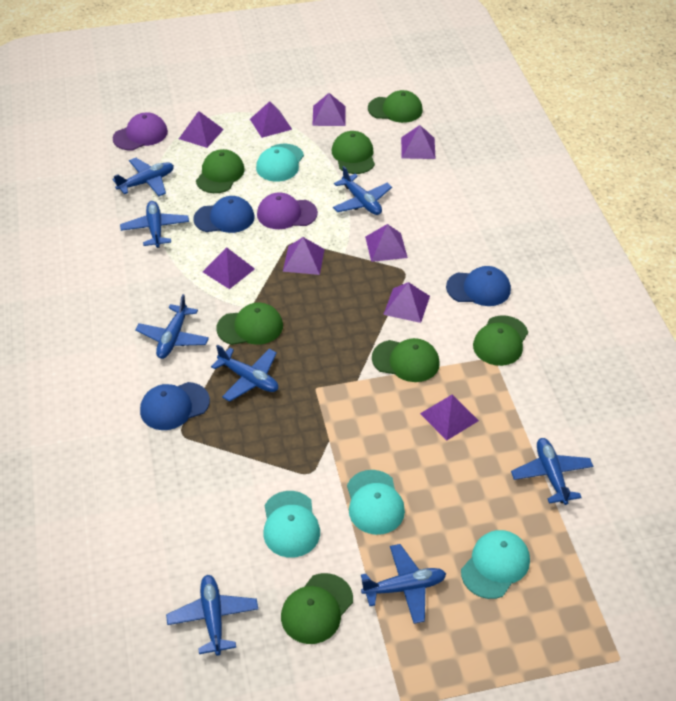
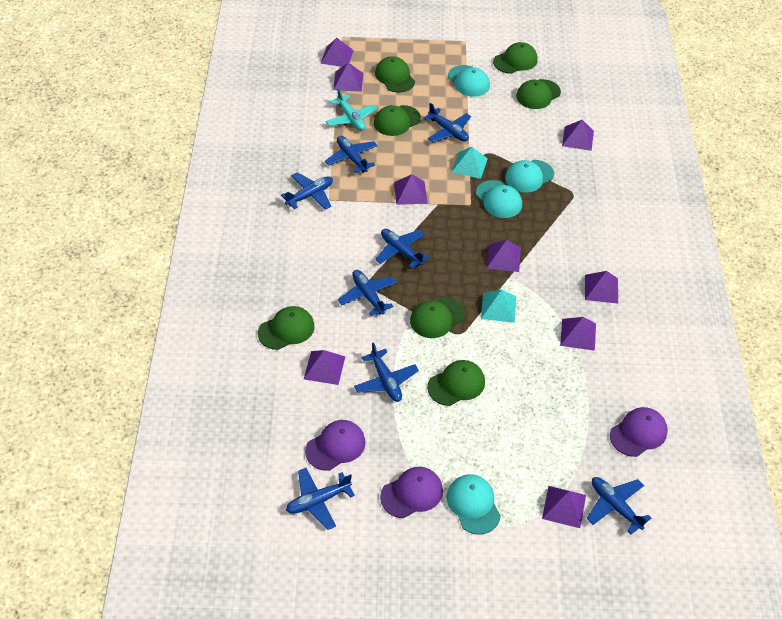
blue cap: [140,382,210,430] [193,196,255,233] [446,266,511,306] = 3 -> none = 0
purple cap: [113,113,168,150] [257,192,318,229] = 2 -> [305,420,365,471] [380,467,443,518] [610,407,668,457] = 3
turquoise plane: none = 0 -> [325,88,377,131] = 1
turquoise pyramid: none = 0 -> [452,147,488,179] [481,290,516,323] = 2

